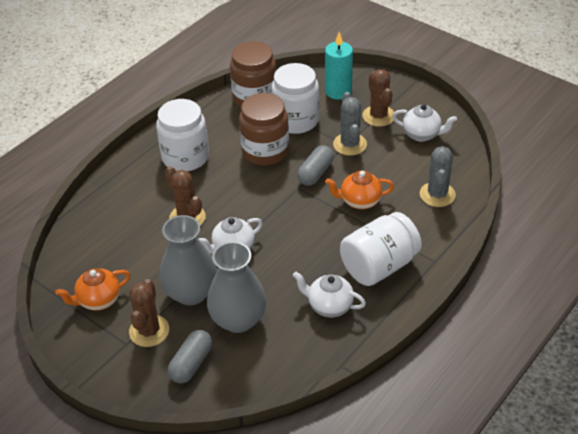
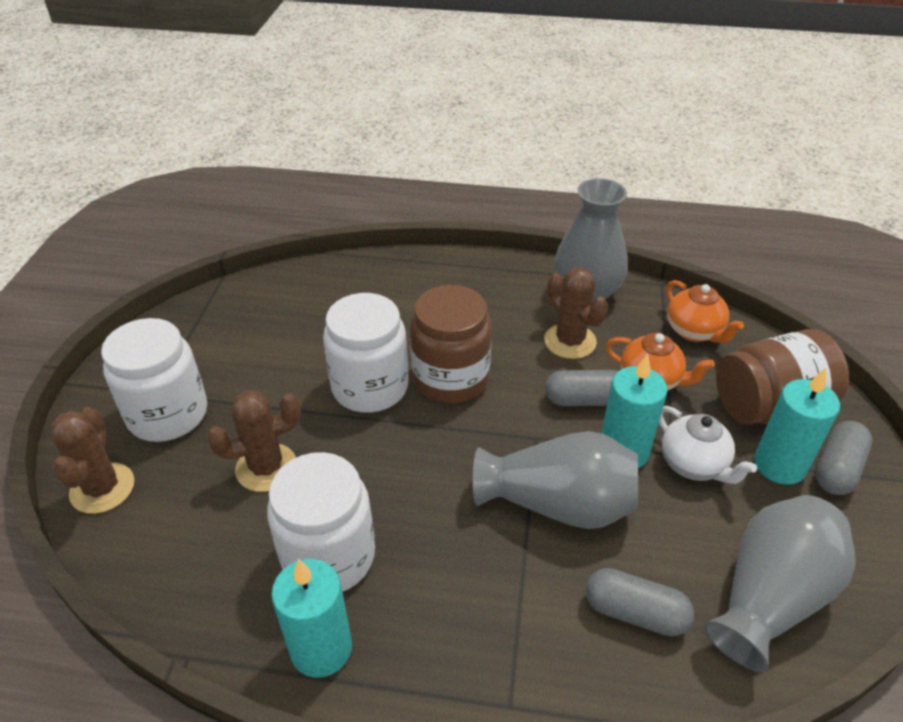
grey cactus: [333,92,367,156] [420,146,456,207] = 2 -> none = 0
grey capsule: [168,330,212,383] [297,145,334,186] = 2 -> [545,370,618,406] [586,568,694,637] [815,421,872,495] = 3
grey vase: [159,215,217,305] [207,241,267,333] = 2 -> [473,431,638,529] [554,178,628,301] [704,495,855,672] = 3
turquoise candle: [325,32,353,100] = 1 -> [271,559,352,678] [601,354,667,468] [754,368,840,485] = 3
white teapot: [198,217,263,254] [293,272,366,317] [393,104,457,141] = 3 -> [659,406,757,484] = 1

